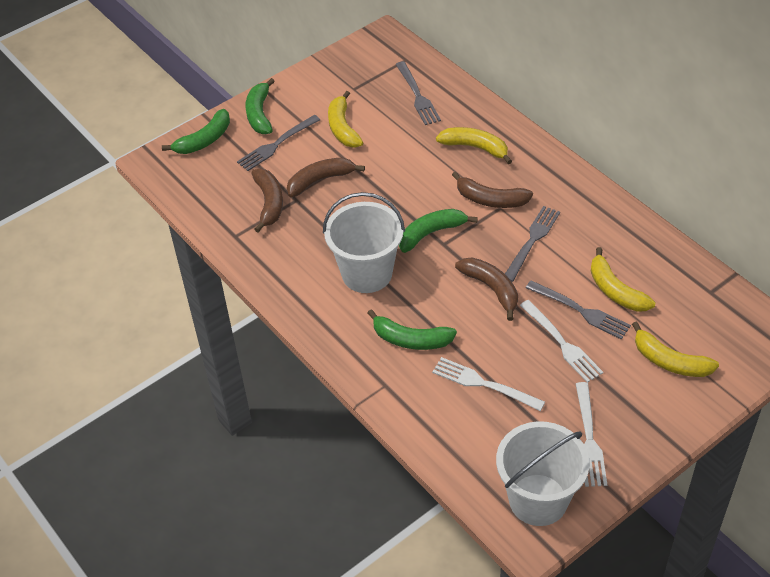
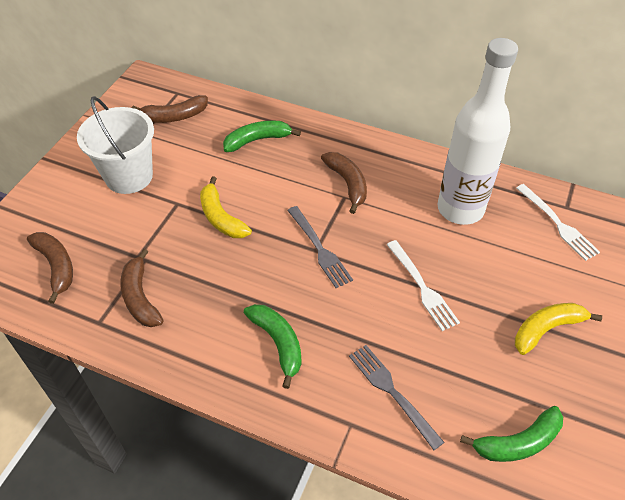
green banana: [162,109,230,154] [245,78,275,134] [368,309,457,350] [399,209,478,253] = 4 -> [223,121,301,152] [244,304,302,389] [460,406,563,462] = 3
grey fork: [237,115,320,171] [395,61,441,125] [505,206,560,282] [526,280,631,339] = 4 -> [287,206,353,288] [349,345,444,450] = 2
white bottle: none = 0 -> [437,38,518,225] = 1
white bucket: [323,192,405,293] [496,421,590,526] = 2 -> [77,96,154,194] = 1
white fork: [432,357,545,411] [520,300,603,383] [576,382,607,487] = 3 -> [387,240,460,331] [516,184,600,261] = 2
yellow banana: [328,91,363,148] [436,127,512,164] [591,247,655,312] [632,322,719,377] = 4 -> [200,176,252,238] [515,303,602,355] = 2

